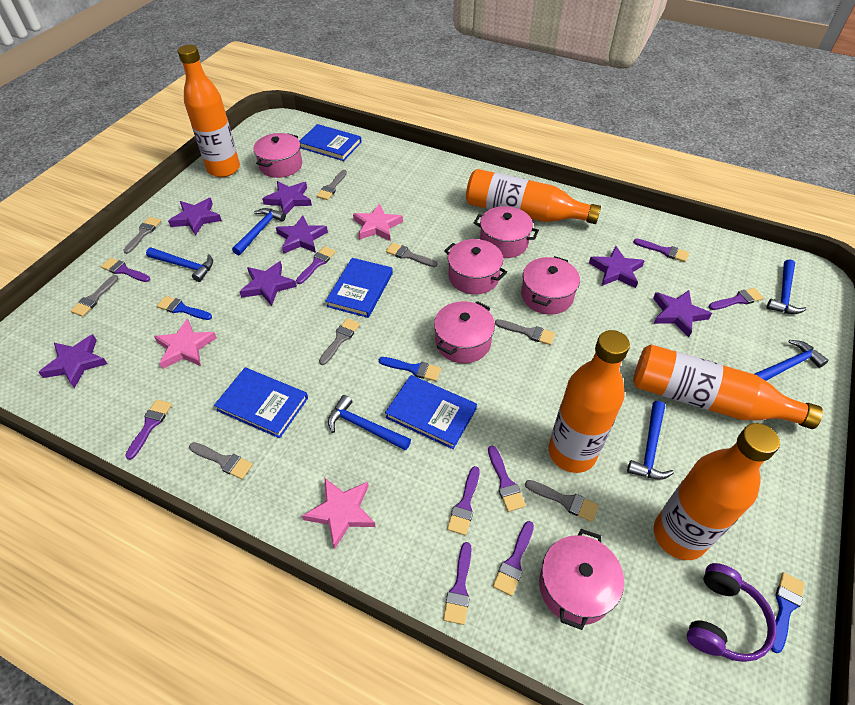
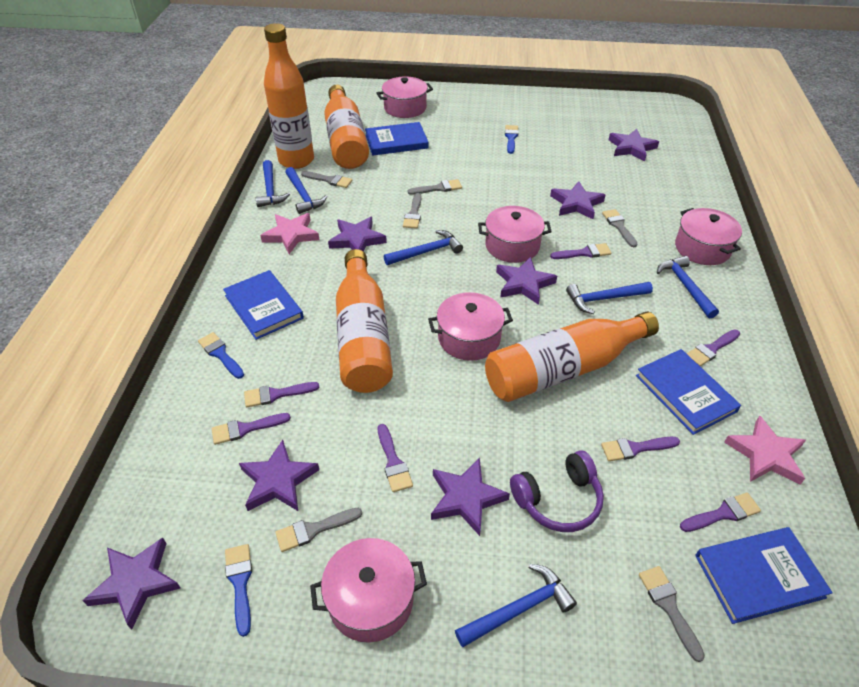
grey brush: [71,275,119,317] [123,217,161,254] [189,442,253,479] [317,170,347,200] [319,318,360,365] [386,243,437,267] [495,319,555,345] [525,480,599,522] = 8 -> [275,508,362,552] [301,171,352,188] [403,193,422,229] [408,179,462,195] [602,209,637,247] [639,566,705,662] = 6
orange bottle: [178,45,240,177] [466,169,601,224] [548,330,630,473] [633,344,823,429] [654,423,780,560] = 5 -> [264,23,314,169] [324,85,369,169] [336,249,393,393] [485,312,659,402] = 4
pink pot: [253,133,302,178] [434,301,495,363] [444,239,507,294] [474,206,539,258] [521,256,580,315] [539,529,624,630] = 6 -> [310,538,427,643] [376,76,433,118] [428,292,513,361] [478,206,552,263] [675,208,742,265] = 5
pink star: [154,318,217,369] [302,478,376,550] [353,204,403,241] = 3 -> [260,213,319,254] [724,415,806,485] = 2
purple brush: [101,258,150,282] [125,399,172,460] [296,246,336,284] [443,542,472,625] [447,466,480,536] [488,446,526,512] [493,521,534,596] [634,239,689,262] [709,288,764,310] = 9 -> [212,413,291,445] [244,382,320,407] [378,424,413,492] [550,243,611,259] [601,437,680,461] [680,492,761,532] [686,329,740,366] = 7

